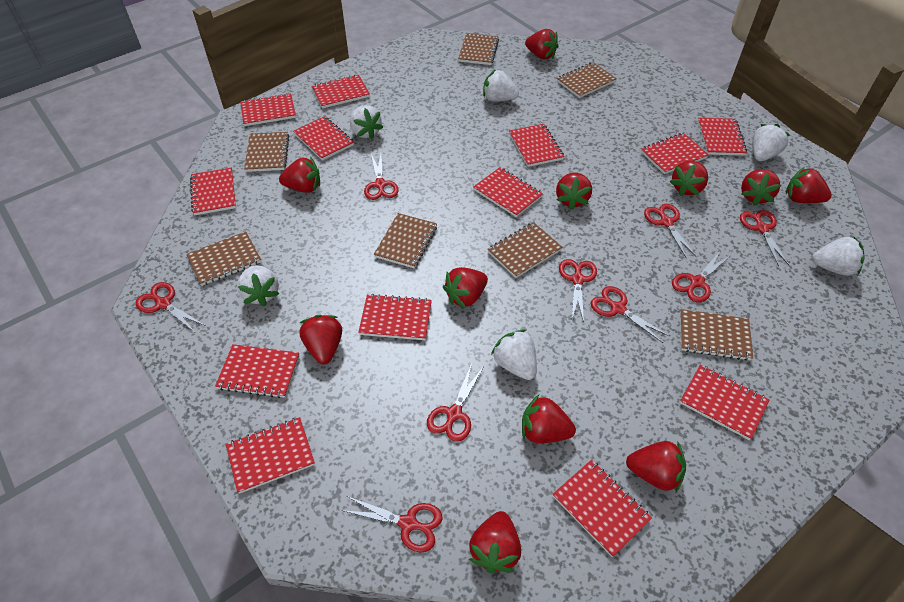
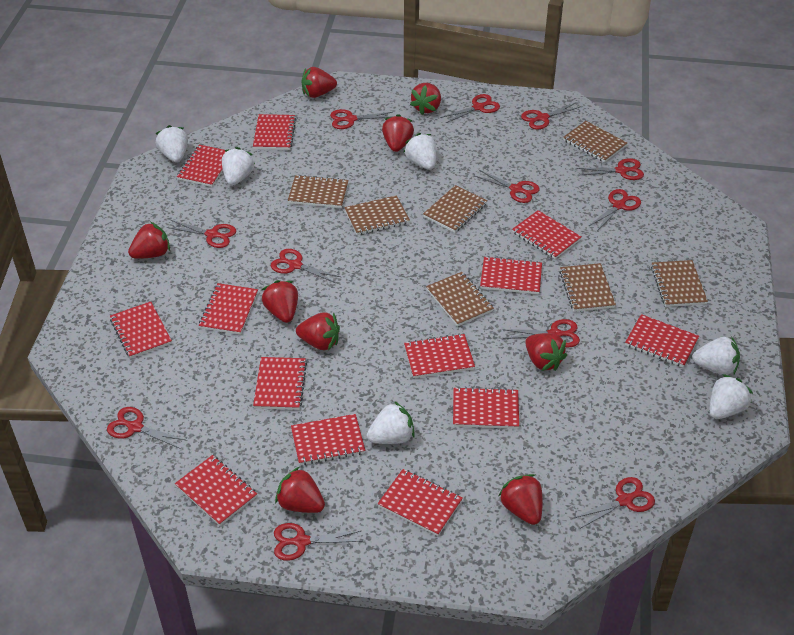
red scissors: [135,282,205,332] [341,496,443,553] [364,154,399,200] [427,363,484,442] [559,259,597,322] [590,286,669,343] [644,204,697,259] [672,250,731,302] [740,210,789,266] = 9 -> [107,407,187,449] [166,220,236,248] [271,249,341,283] [274,523,363,561] [330,109,392,129] [440,94,500,123] [475,169,540,203] [502,319,580,347] [521,103,580,129] [574,477,655,529] [576,158,644,180] [588,189,641,231] = 12
red strawberry: [279,157,320,193] [300,315,342,364] [443,267,488,309] [469,511,521,573] [522,395,576,443] [525,29,559,59] [556,172,592,210] [626,441,686,492] [670,161,708,196] [741,169,781,206] [786,167,832,203] = 11 -> [128,222,170,259] [262,280,298,323] [275,467,325,513] [296,312,340,350] [301,67,337,98] [382,114,414,152] [410,83,441,115] [499,474,543,525] [525,333,567,371] = 9

